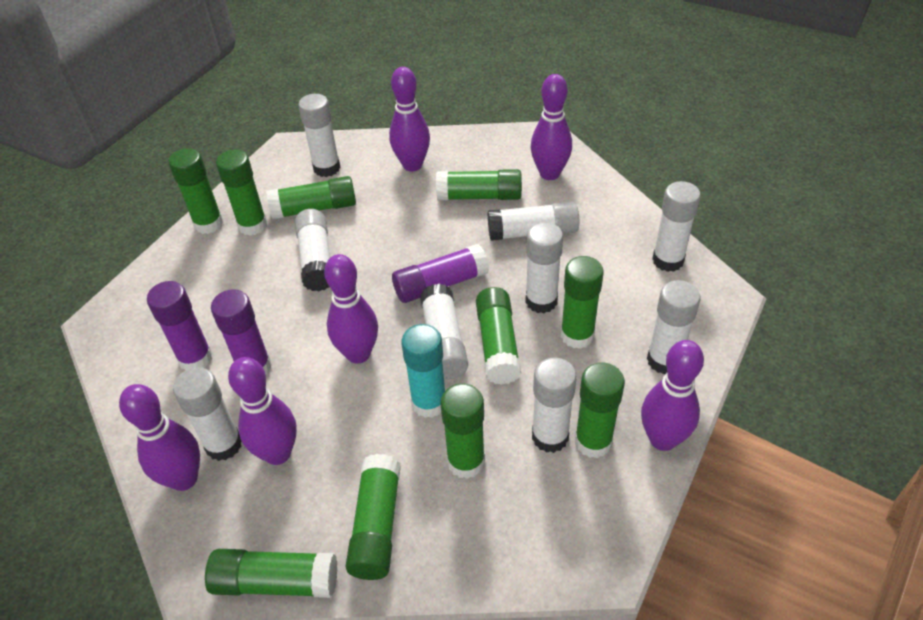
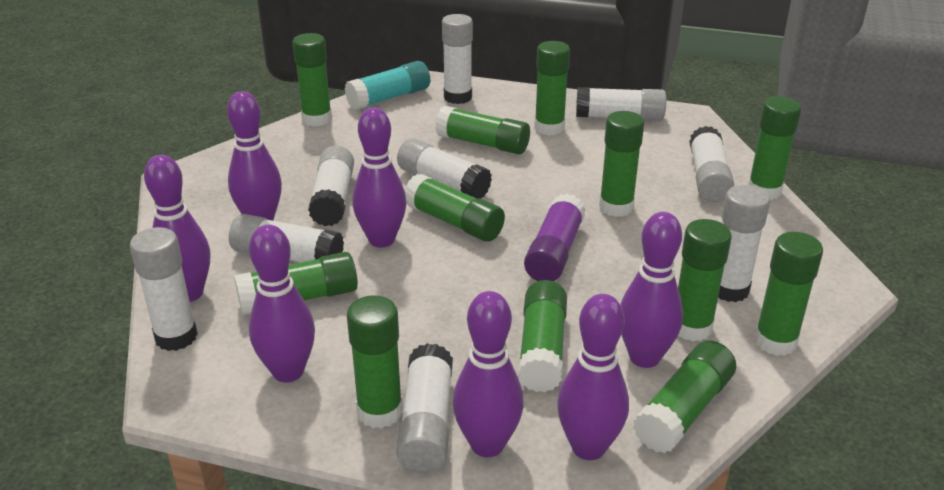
green glue stick: [168,148,223,234] [205,549,337,598] [216,150,267,236] [266,176,356,220] [346,454,401,580] [436,169,522,201] [440,383,485,479] [476,287,521,385] [561,256,604,349] [575,362,625,458] = 10 -> [234,252,358,315] [292,33,332,126] [347,295,403,429] [405,174,505,242] [435,106,530,154] [518,280,567,392] [534,41,570,136] [599,111,644,217] [633,341,736,453] [678,219,732,341] [748,96,801,200] [754,232,823,356] = 12
purple bowling pin: [119,384,200,491] [228,357,297,465] [324,254,378,364] [389,67,430,171] [531,74,572,180] [641,340,704,451] = 6 -> [144,155,210,302] [227,91,282,221] [249,225,315,382] [353,108,406,248] [453,291,524,457] [557,294,629,460] [620,212,683,368] = 7
purple glue stick: [147,281,212,370] [211,289,271,375] [392,244,489,303] = 3 -> [524,194,586,281] = 1

